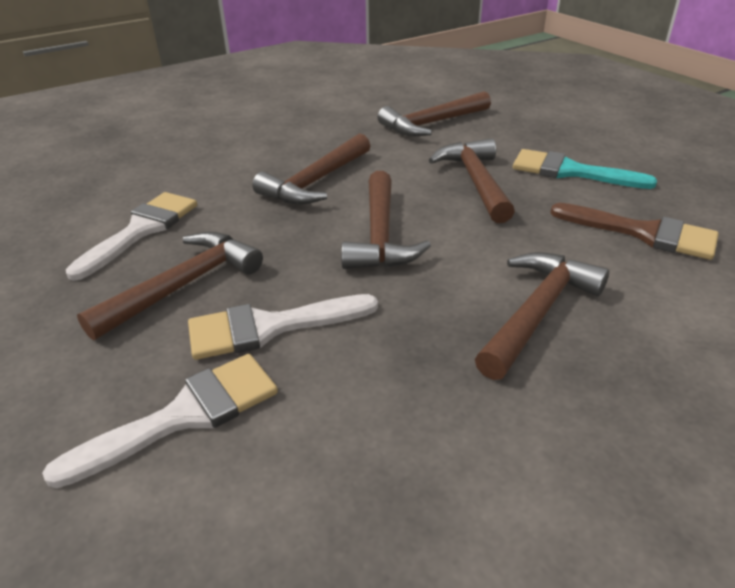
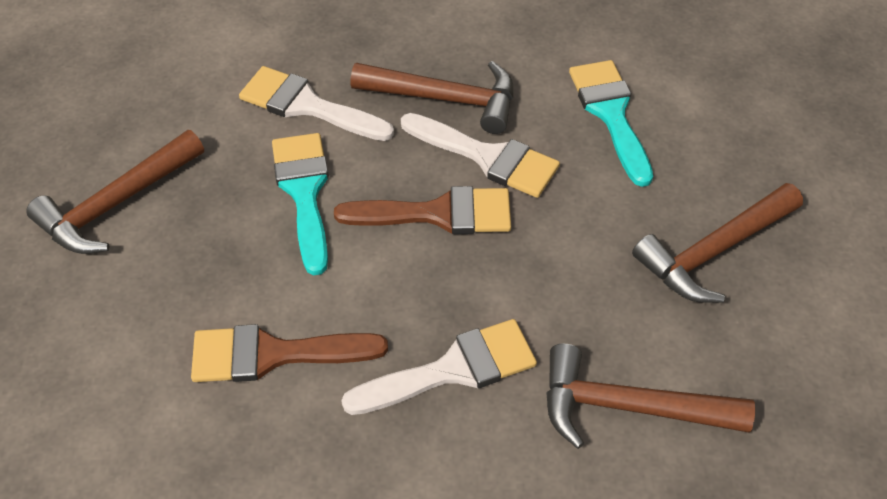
brown brush: [550,203,719,260] = 1 -> [191,324,388,382] [334,186,511,234] = 2
brown hammer: [77,231,263,340] [252,133,370,204] [341,171,431,269] [378,91,491,136] [429,138,515,223] [475,252,609,380] = 6 -> [26,130,204,254] [351,61,513,134] [546,344,755,449] [632,183,803,303] = 4
turquoise brush: [513,149,657,189] = 1 -> [272,133,329,275] [569,60,653,187] = 2

